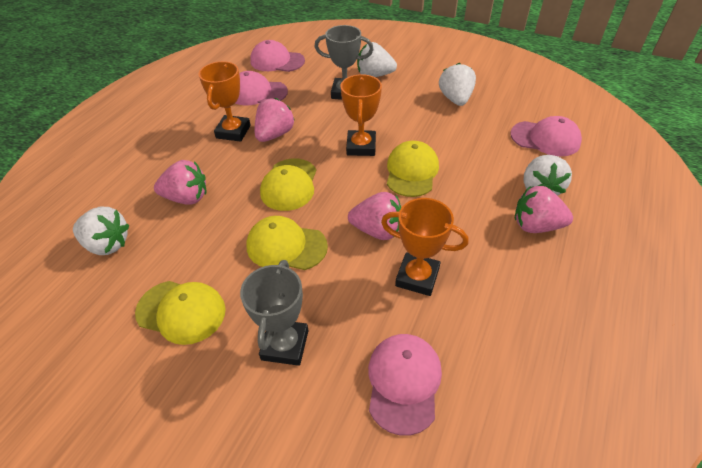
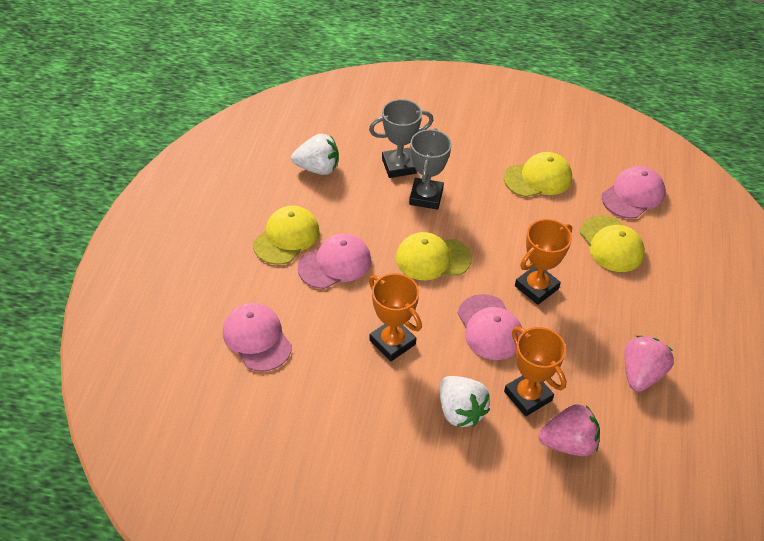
pink strawberry: [154,160,206,205] [255,98,295,142] [348,192,401,240] [515,186,573,233] = 4 -> [538,404,600,456] [624,335,674,392] = 2
white strawberry: [73,207,129,255] [357,42,397,77] [439,63,476,106] [524,155,572,196] = 4 -> [291,134,339,175] [440,376,490,427] = 2

